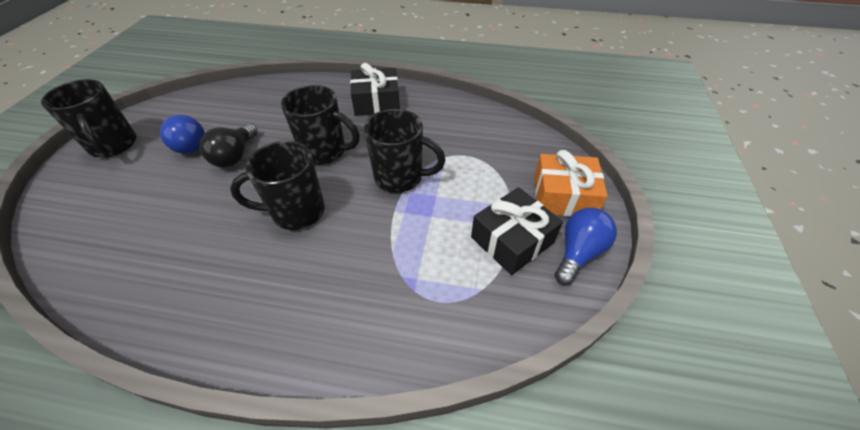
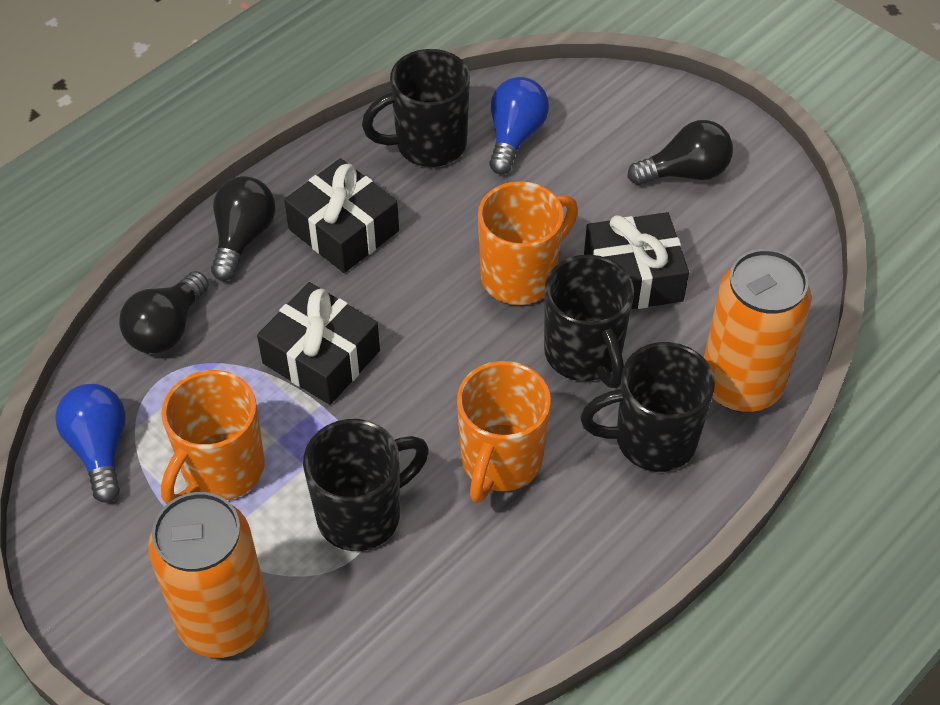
black gift: [350,63,400,116] [471,187,563,275] = 2 -> [257,282,380,405] [284,158,399,273] [584,212,689,309] = 3
black light bulb: [199,123,258,167] = 1 -> [119,271,209,354] [211,176,275,281] [627,120,733,185] = 3
orange can: none = 0 -> [148,492,269,658] [704,249,811,412] = 2
orange gift: [534,150,608,216] = 1 -> none = 0
orange mug: none = 0 -> [161,370,265,504] [457,361,551,503] [478,181,578,305] = 3

